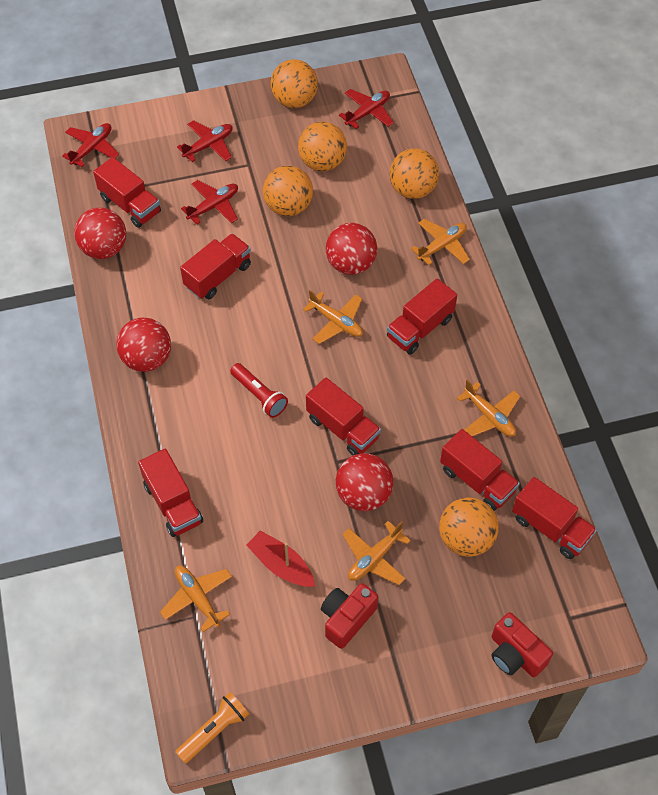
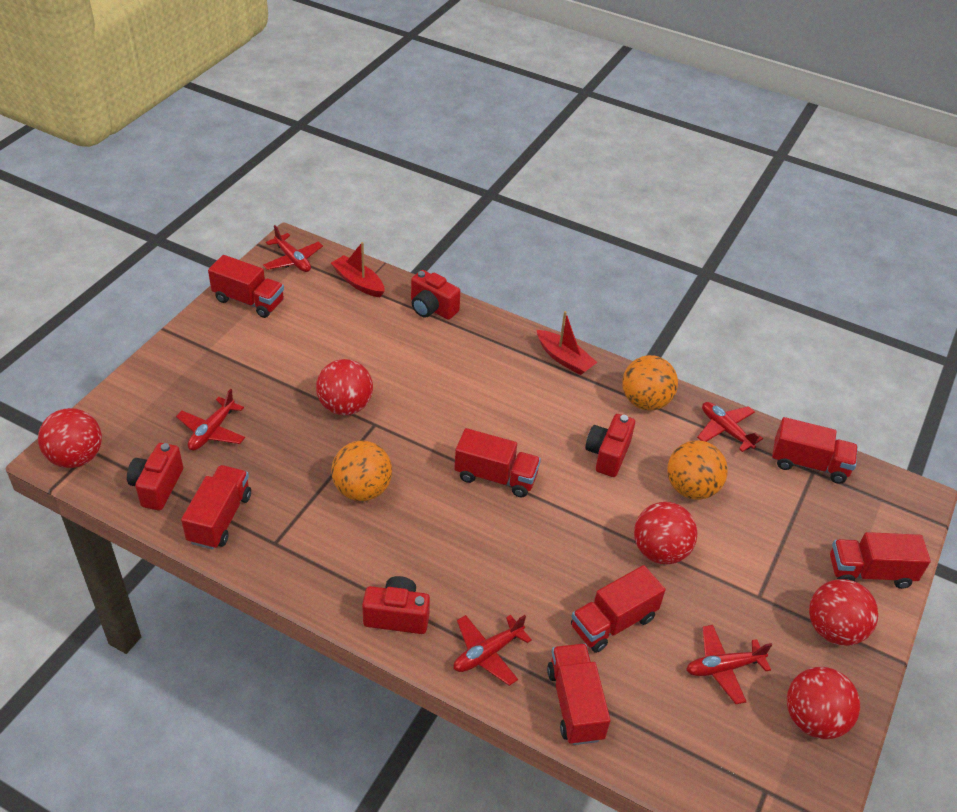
orange ball: [263,166,313,216] [270,59,318,108] [298,122,347,171] [390,148,439,199] [439,497,499,557] = 5 -> [332,441,392,501] [622,355,678,410] [667,440,728,500] = 3
orange flashlight: [176,692,249,763] = 1 -> none = 0
orange plane: [160,566,232,632] [303,290,363,344] [342,521,411,585] [411,219,470,265] [457,380,520,437] = 5 -> none = 0
red ball: [74,208,126,259] [116,318,171,372] [326,223,377,275] [336,453,393,511] = 4 -> [38,408,102,468] [316,359,373,415] [634,502,697,564] [787,667,860,739] [809,579,878,646] = 5
red boat: [246,530,315,587] = 1 -> [331,242,385,297] [537,311,598,375] = 2
red camera: [321,583,378,649] [492,612,553,677] = 2 -> [127,443,183,510] [362,576,430,634] [411,270,460,320] [585,414,635,477] = 4
red flashlight: [230,363,288,418] = 1 -> none = 0
red plane: [62,123,119,167] [177,120,233,162] [181,180,238,224] [339,89,394,129] = 4 -> [176,389,245,451] [263,225,323,272] [454,615,532,686] [686,625,772,704] [697,402,763,452] = 5

